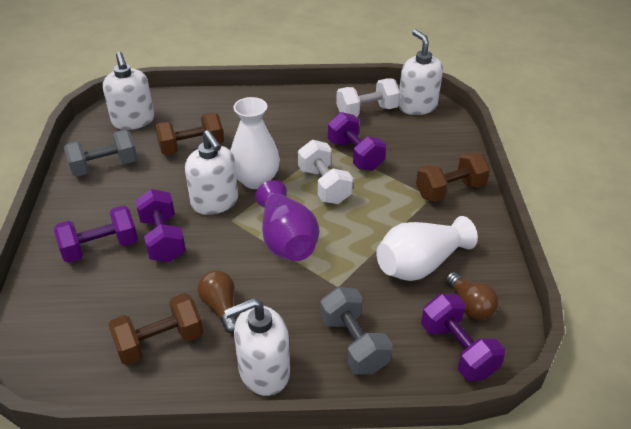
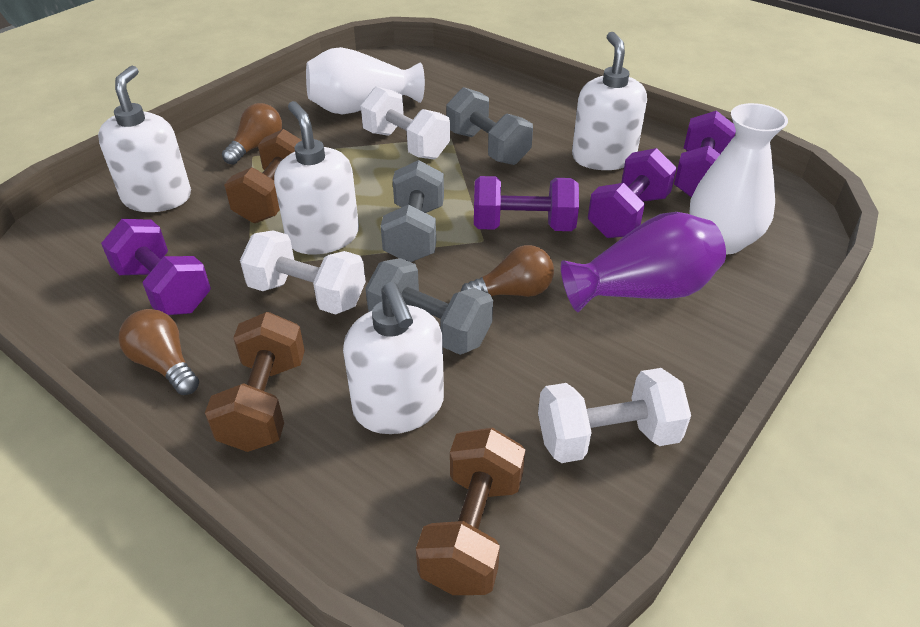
brown light bulb: [198,270,237,333] [446,272,499,320] = 2 -> [118,309,199,395] [222,103,282,165] [461,245,554,297] = 3
grey dumbbell: [64,129,137,177] [320,287,393,375] = 2 -> [366,258,493,355] [381,160,444,262] [446,87,533,165] = 3
white dumbbell: [298,140,353,204] [336,79,400,117] = 2 -> [240,230,366,315] [361,87,450,159] [538,368,691,463] = 3

